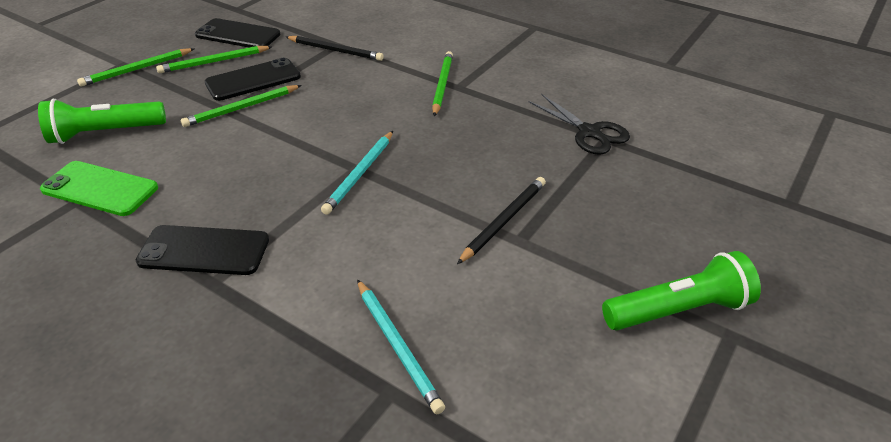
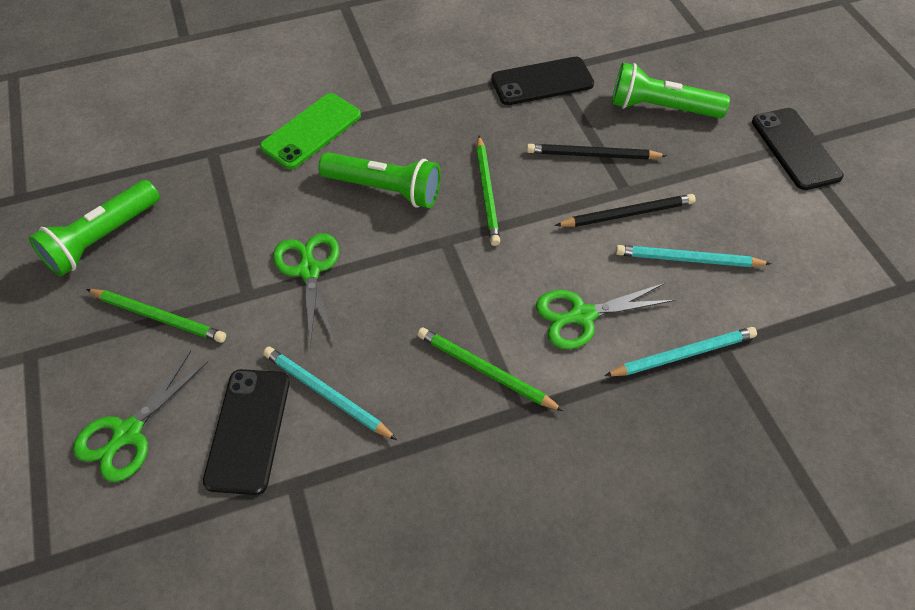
black scissors: [529,94,630,155] = 1 -> none = 0
green flashlight: [38,99,166,144] [602,251,761,331] = 2 -> [29,180,160,277] [318,152,441,208] [612,63,730,118] = 3
green pencil: [77,48,195,87] [156,46,273,73] [181,85,302,127] [432,51,453,116] = 4 -> [86,289,226,343] [417,327,564,411] [476,136,500,246] = 3
green scissors: none = 0 -> [73,351,208,482] [273,233,339,346] [536,283,675,349] = 3
turquoise pencil: [321,131,393,215] [357,279,445,414] = 2 -> [263,347,397,440] [604,327,757,376] [616,245,772,267] = 3

